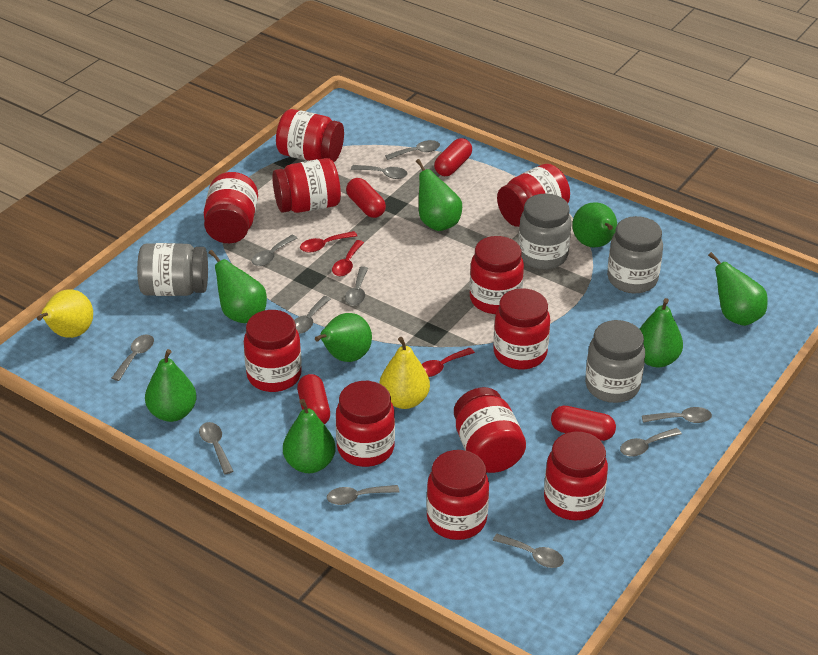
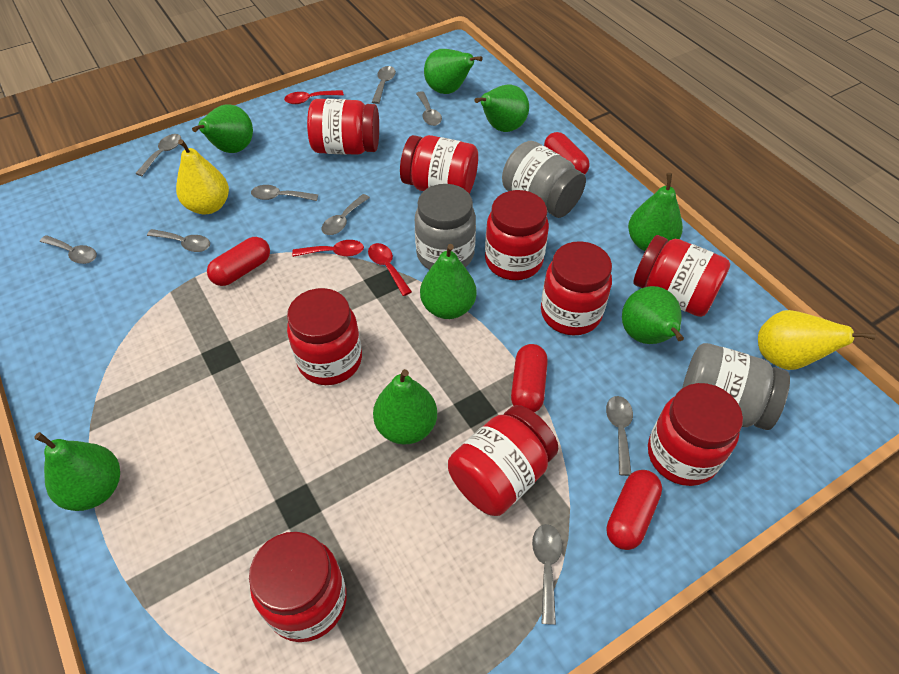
grey jar: [137,243,208,296] [518,194,571,269] [585,320,645,403] [607,216,663,293] = 4 -> [415,184,476,270] [502,141,586,218] [682,343,790,430] = 3
grey spoon: [112,334,154,381] [199,422,233,474] [252,235,297,266] [294,296,331,334] [327,485,400,505] [345,266,368,306] [351,165,408,179] [385,140,440,160] [493,534,564,568] [620,428,682,457] [642,407,712,423] = 11 -> [40,235,97,264] [135,134,181,176] [147,229,210,252] [251,185,318,201] [322,194,370,235] [372,66,396,104] [416,91,442,126] [532,524,562,625] [606,396,633,476] = 9
red jar: [204,172,258,243] [244,310,302,392] [272,158,341,213] [276,109,344,162] [336,381,395,467] [426,450,489,540] [454,387,526,473] [470,236,524,314] [493,288,550,369] [497,164,570,227] [544,431,608,520] = 11 -> [249,532,347,642] [287,288,362,385] [307,99,379,155] [400,135,478,194] [448,405,558,516] [485,190,549,280] [541,241,612,335] [633,235,730,317] [648,383,743,486] = 9

